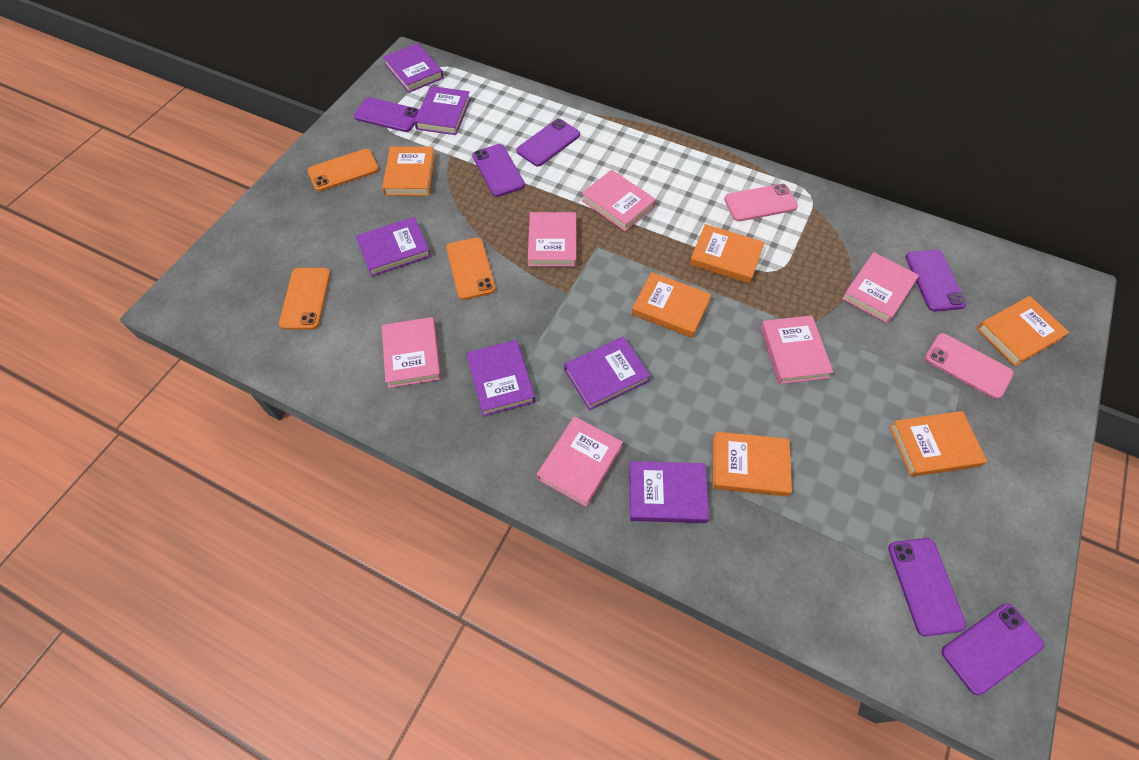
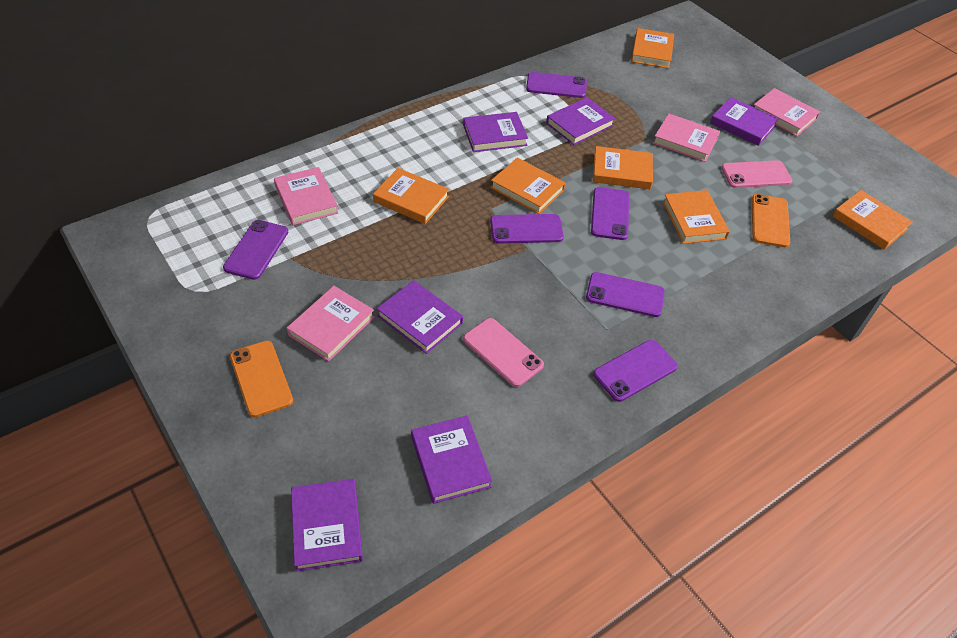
orange phone: [279,268,330,330] [308,149,379,191] [446,237,496,300] = 3 -> [230,341,293,417] [752,194,790,247] = 2
pink book: [382,317,441,388] [528,212,576,267] [537,416,623,507] [581,170,656,231] [760,315,833,384] [842,252,919,323] = 6 -> [274,167,338,225] [287,286,374,361] [653,113,720,162] [754,88,820,136] = 4

